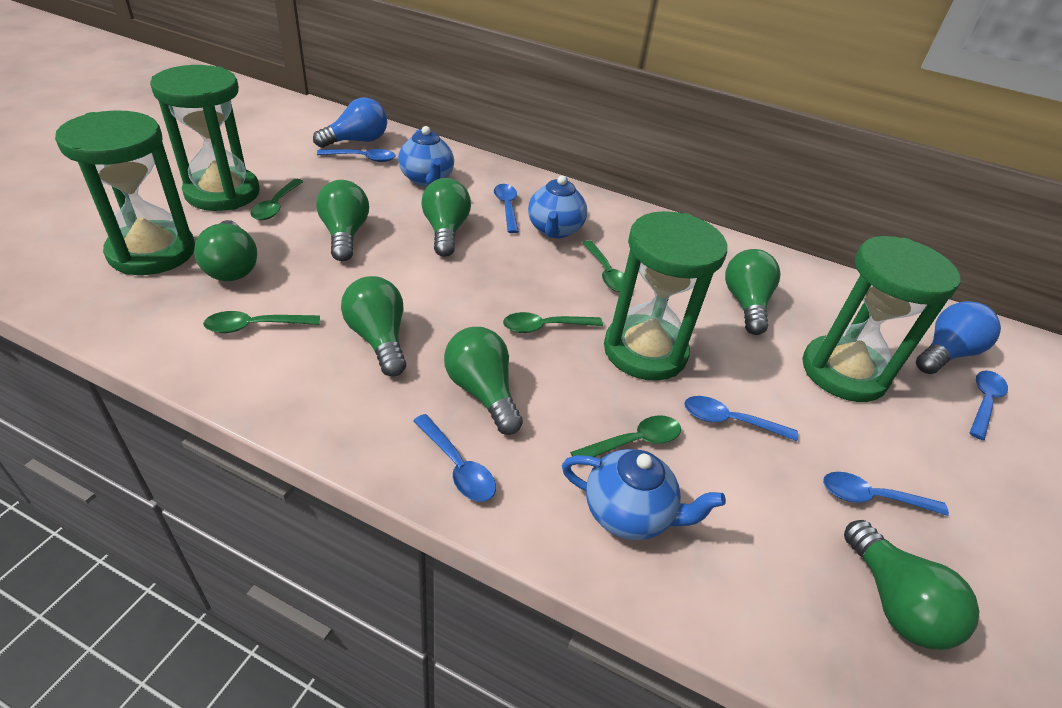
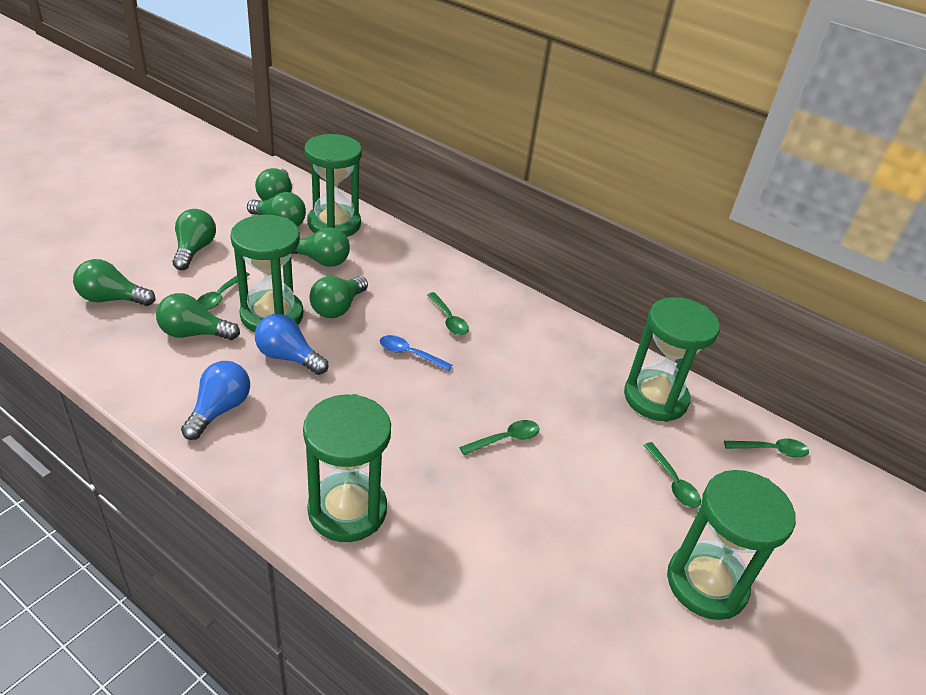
blue spoon: [317,149,395,162] [413,414,496,502] [494,184,519,233] [684,396,798,441] [823,472,949,516] [969,370,1008,440] = 6 -> [380,335,452,371] = 1
blue teapot: [398,126,454,187] [528,175,587,238] [562,449,726,540] = 3 -> none = 0
green hourglass: [55,110,195,275] [150,65,260,211] [604,211,727,381] [803,236,960,402] = 4 -> [230,215,303,332] [303,394,391,542] [305,134,362,237] [624,297,720,422] [667,470,796,620] = 5

